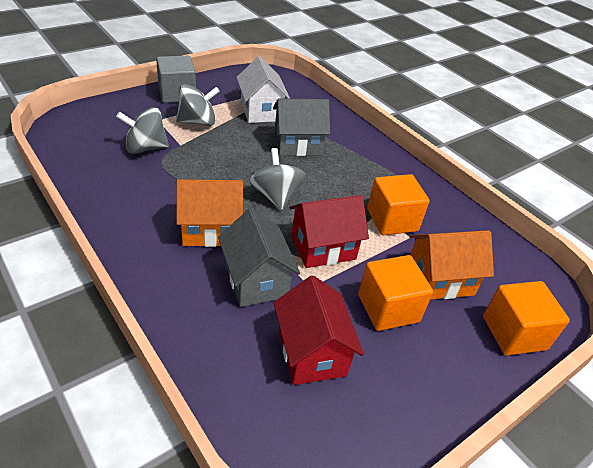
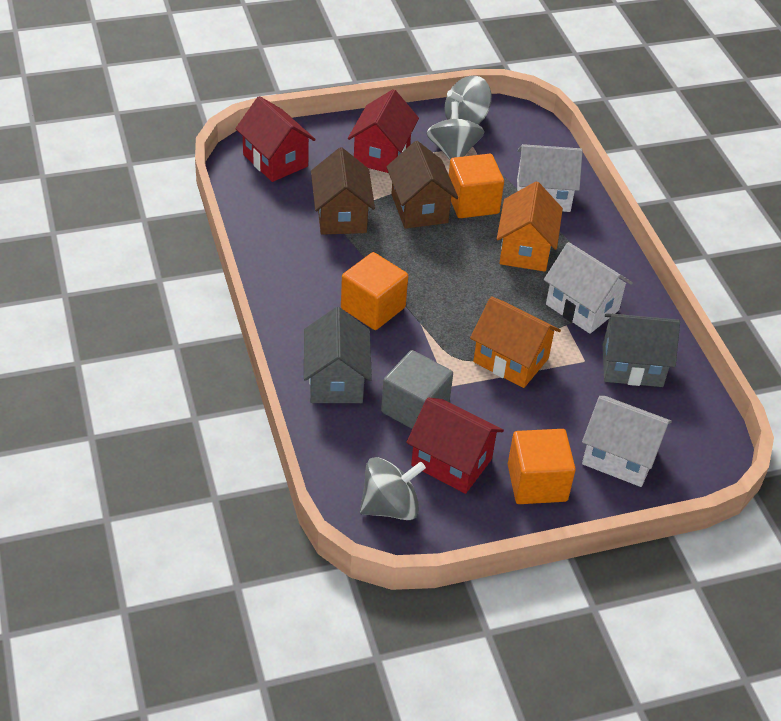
brown house: none = 0 -> [311,147,375,235] [386,141,458,229] = 2
red house: [273,275,364,385] [289,195,369,268] = 2 -> [235,96,316,182] [348,89,419,173] [406,397,504,494] = 3
white house: [236,56,290,123] = 1 -> [517,144,583,212] [544,242,633,334] [582,396,672,487] = 3

